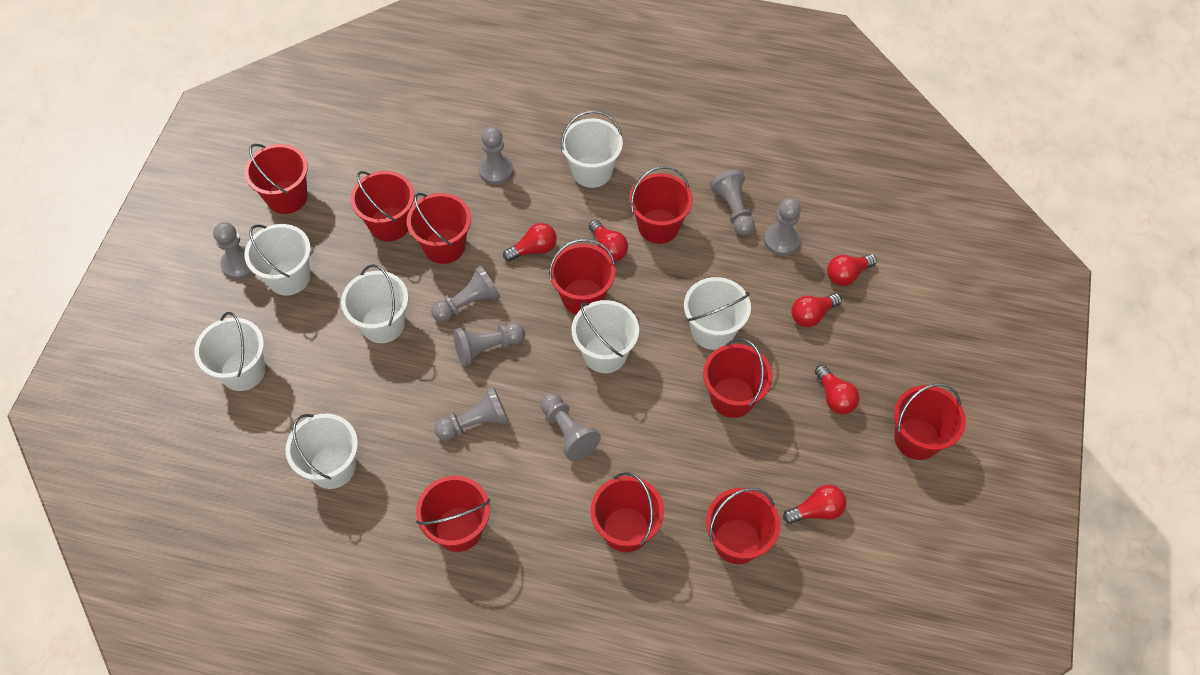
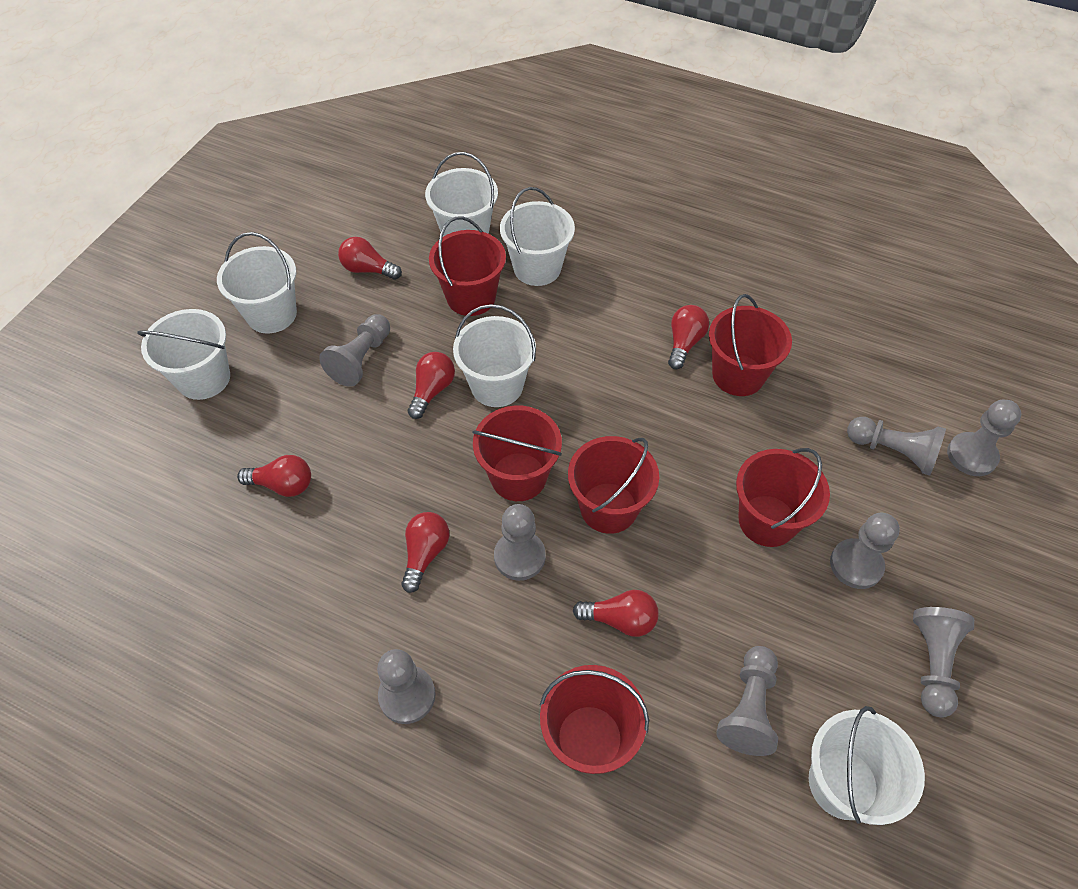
red bucket: [244,144,308,214] [350,171,414,241] [407,193,471,264] [416,476,490,552] [549,239,615,315] [590,472,664,552] [629,166,693,244] [703,339,773,418] [706,488,780,564] [894,383,966,460] = 10 -> [429,217,506,316] [472,406,562,501] [540,665,649,774] [568,436,659,534] [709,294,792,396] [736,448,830,547] = 6
white bucket: [194,312,265,391] [244,224,311,295] [285,414,358,489] [341,264,408,343] [561,110,623,188] [572,300,639,373] [684,277,751,350] = 7 -> [137,309,230,400] [217,232,297,333] [425,152,498,237] [453,304,536,407] [500,187,575,286] [809,706,925,825] = 6

